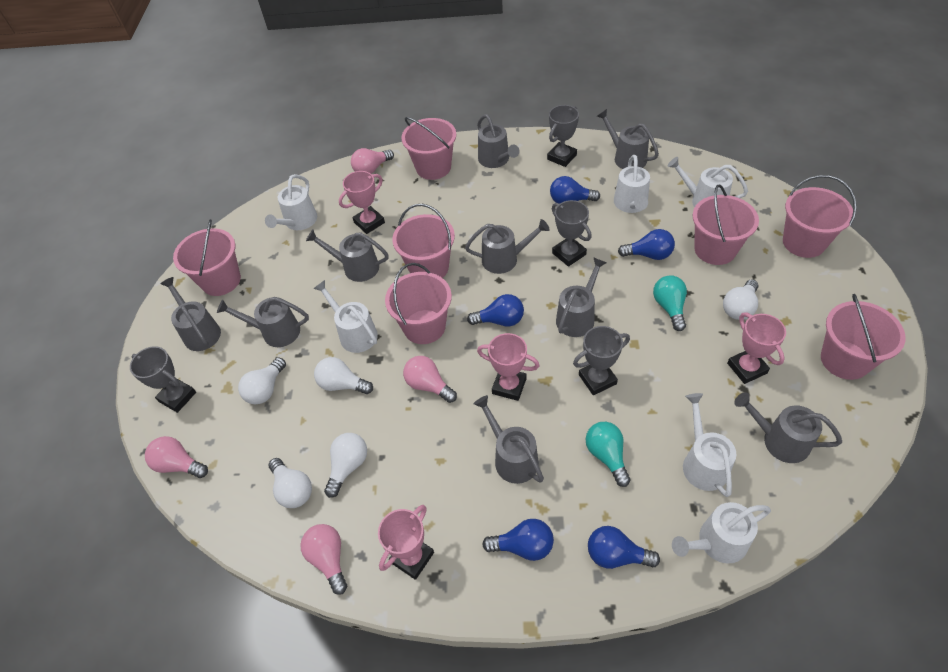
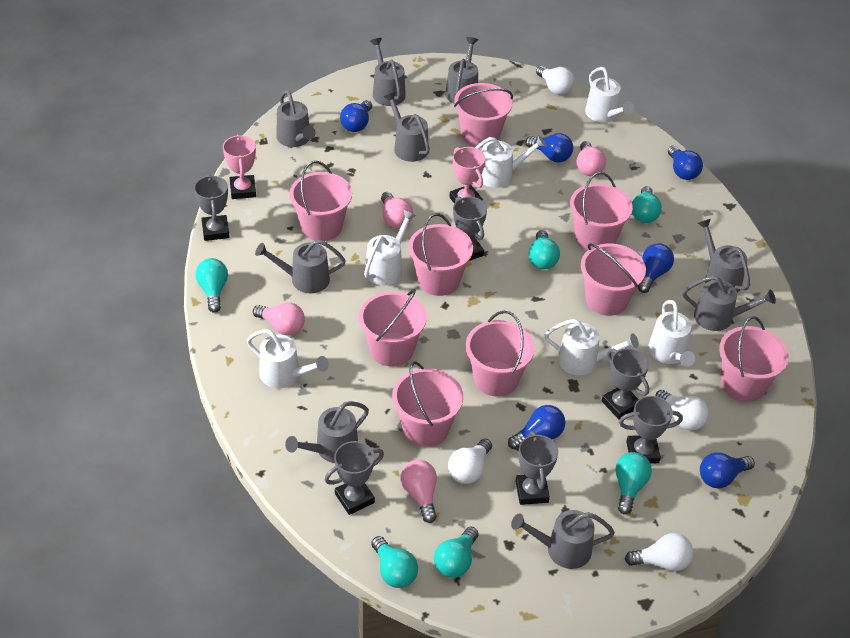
blue light bulb: [467,294,524,327] [482,519,554,561] [550,176,600,204] [588,526,660,569] [618,229,675,260] = 5 -> [340,100,372,132] [508,405,565,450] [525,133,573,163] [638,243,674,293] [668,145,703,180] [700,452,755,488] = 6
grey trophy: [130,346,196,413] [547,105,579,167] [552,200,592,267] [573,326,630,395] = 4 -> [194,174,230,241] [324,441,384,515] [453,197,487,261] [515,431,558,505] [602,348,649,419] [619,396,683,464] = 6
pink bucket: [173,219,241,296] [385,263,452,344] [392,204,455,278] [401,117,456,180] [693,184,759,265] [783,175,857,258] [821,294,906,380] = 7 -> [289,161,352,241] [359,289,427,366] [392,362,463,447] [409,213,473,296] [454,83,513,148] [466,311,535,396] [570,172,633,251] [581,243,646,316] [719,316,789,402] = 9
pink trophy: [339,171,385,234] [378,505,434,580] [477,333,539,401] [727,313,786,384] = 4 -> [223,134,256,199] [449,147,485,203] = 2
turquoise light bulb: [585,422,630,487] [653,275,687,331] = 2 -> [195,258,228,313] [371,536,418,588] [434,527,478,578] [528,230,560,269] [615,452,652,514] [632,186,662,223] = 6
white light bulb: [238,358,286,404] [269,458,312,508] [314,357,373,394] [324,433,367,498] [723,279,759,320] = 5 -> [448,439,492,484] [536,66,574,95] [625,533,694,571] [655,390,709,431] = 4

